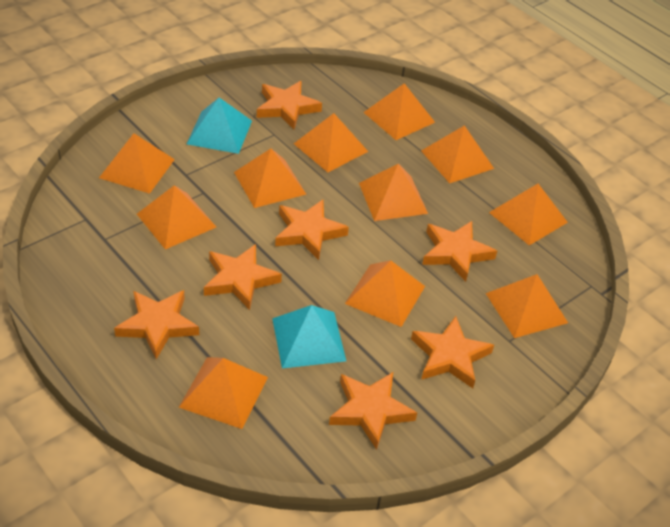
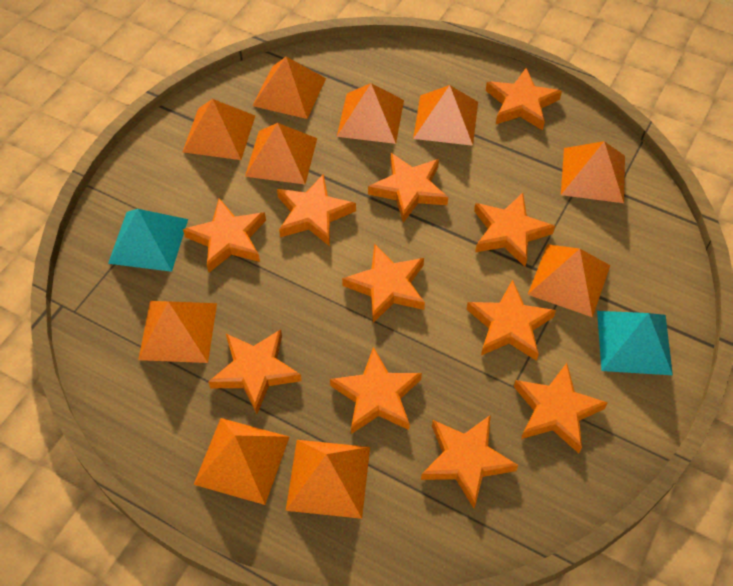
orange pyramid: [99,133,175,194] [137,185,216,249] [179,357,268,429] [234,149,306,208] [294,113,368,172] [345,260,425,327] [359,164,428,221] [363,83,435,140] [421,125,494,183] [486,274,568,338] [489,184,568,245] = 11 -> [138,301,217,363] [183,99,255,160] [194,418,289,505] [245,123,317,185] [252,57,326,119] [286,440,370,519] [337,83,404,144] [413,85,478,146] [528,244,611,317] [561,141,625,203] = 10
orange star: [114,290,199,359] [204,244,282,310] [257,81,322,129] [275,200,349,260] [329,372,417,450] [411,316,494,388] [422,221,497,282] = 7 -> [183,198,266,272] [208,329,302,414] [277,174,356,246] [330,347,422,434] [342,244,425,323] [368,153,448,223] [421,415,518,508] [466,279,556,361] [474,193,555,267] [486,68,562,130] [514,363,608,453] = 11

